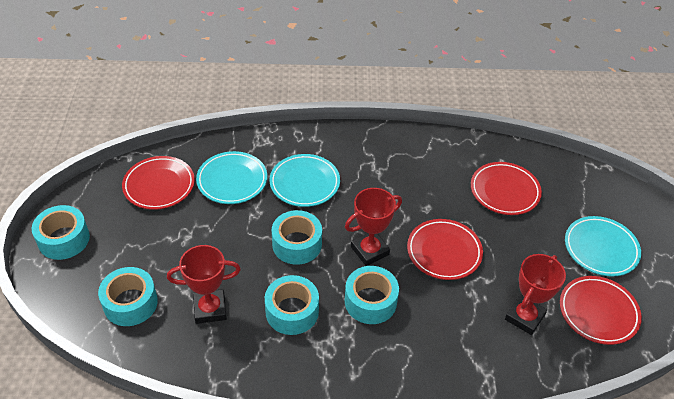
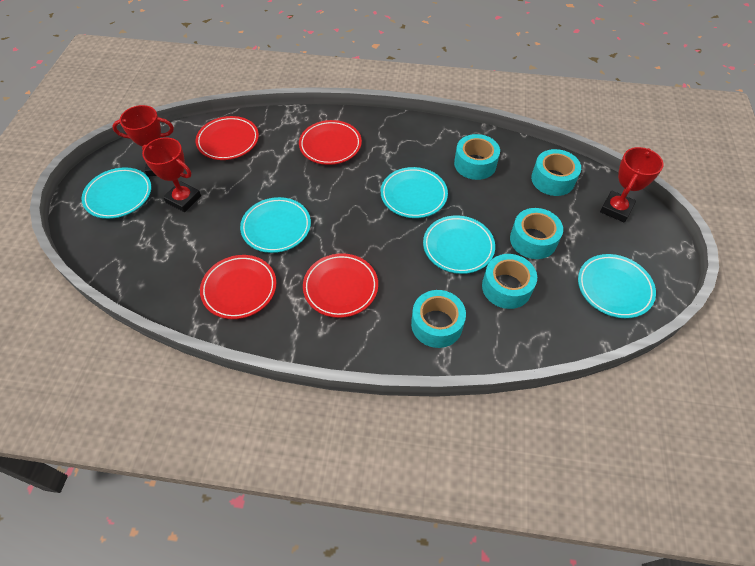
turquoise plate: [196,151,267,204] [270,154,340,207] [565,216,641,276] = 3 -> [82,167,151,219] [240,197,311,253] [381,167,448,218] [423,215,495,274] [578,254,656,318] = 5

